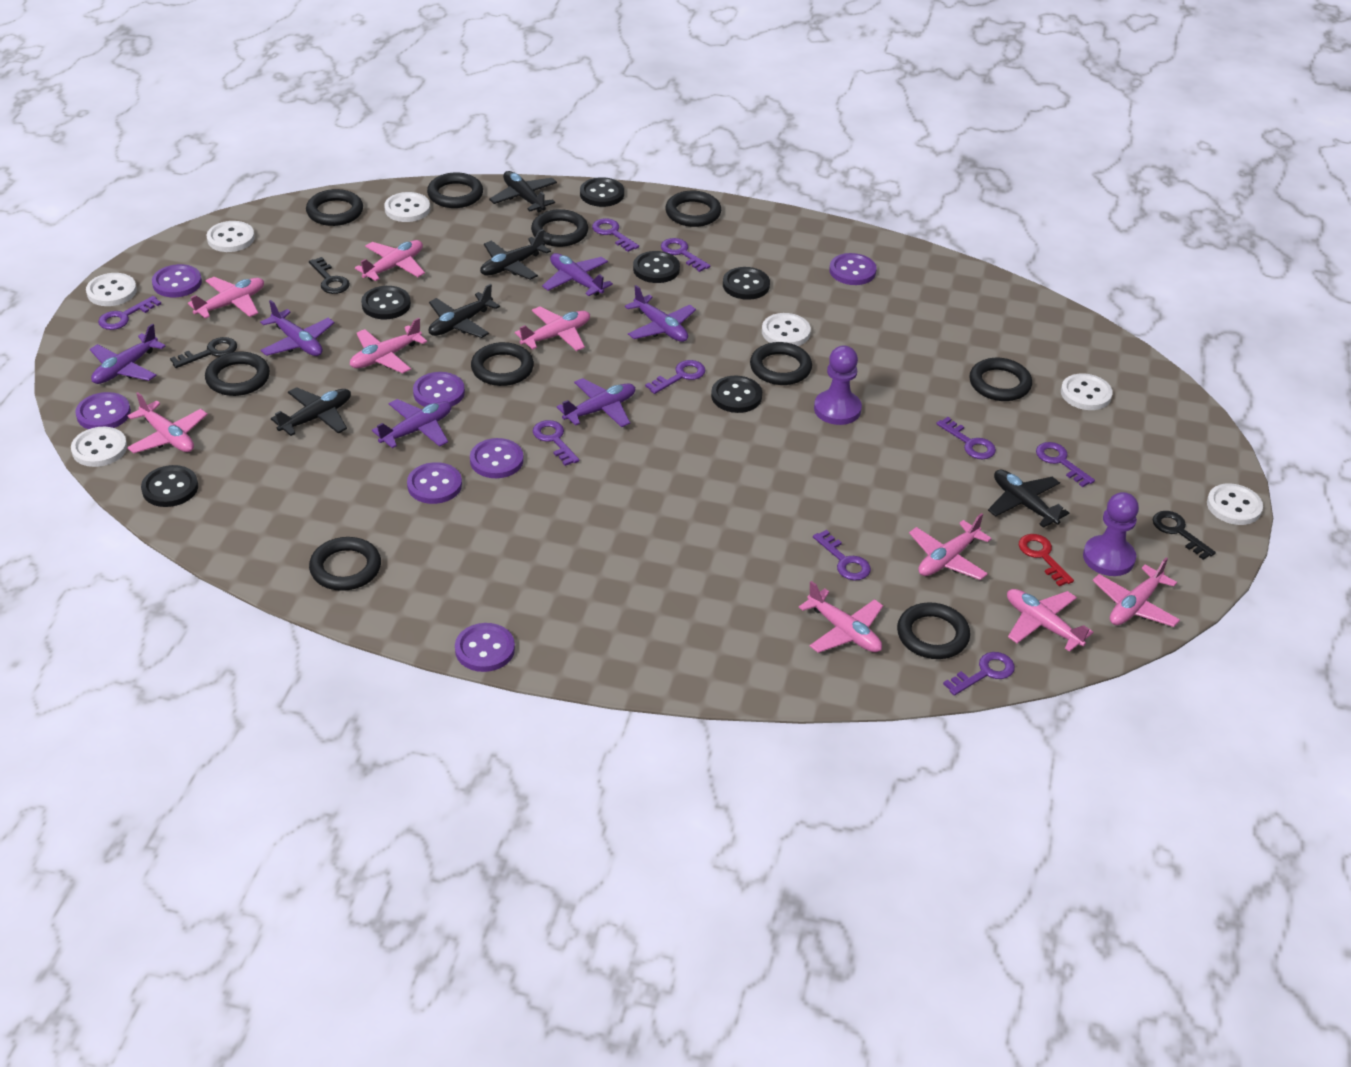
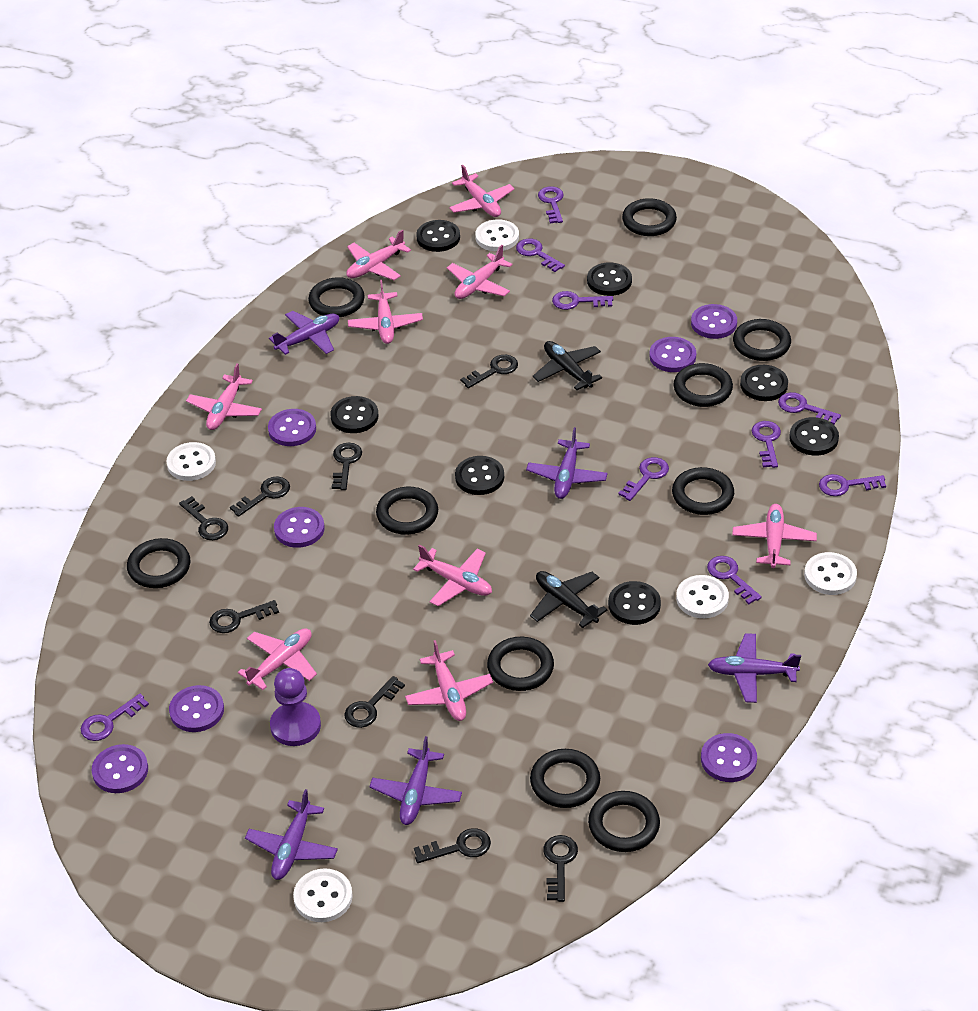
black button: [141,465,198,507] [361,286,411,319] [580,177,624,207] [633,251,680,283] [711,376,762,413] [723,267,770,300] = 6 -> [330,396,378,433] [416,220,460,252] [455,456,504,495] [587,262,632,296] [608,581,661,625] [740,365,788,401] [789,417,839,456] = 7
black key: [170,337,237,368] [309,257,350,294] [1153,511,1216,560] = 3 -> [179,496,228,540] [209,600,279,633] [230,477,290,517] [332,443,362,490] [345,676,405,728] [414,828,491,863] [461,355,518,388] [543,835,578,902] = 8
black plane: [271,387,351,436] [429,284,500,338] [480,229,551,280] [489,171,557,212] [988,470,1069,528] = 5 -> [530,571,608,628] [533,341,602,390] = 2
purple pawn: [814,346,862,425] [1083,492,1139,576] = 2 -> [270,668,321,746] = 1
purple plane: [90,324,166,384] [260,300,335,356] [372,399,452,448] [542,253,613,296] [557,378,635,428] [625,285,696,342] = 6 -> [245,789,338,880] [269,311,339,355] [369,736,462,825] [526,427,608,499] [708,633,801,703] = 5
red key: [1019,534,1074,586] = 1 -> none = 0
white button: [71,427,127,467] [86,273,137,306] [207,221,255,252] [384,192,430,222] [762,313,811,346] [1061,373,1113,410] [1207,483,1263,525] = 7 -> [166,442,216,481] [293,868,353,922] [475,219,519,251] [676,575,729,618] [804,552,857,595] = 5

